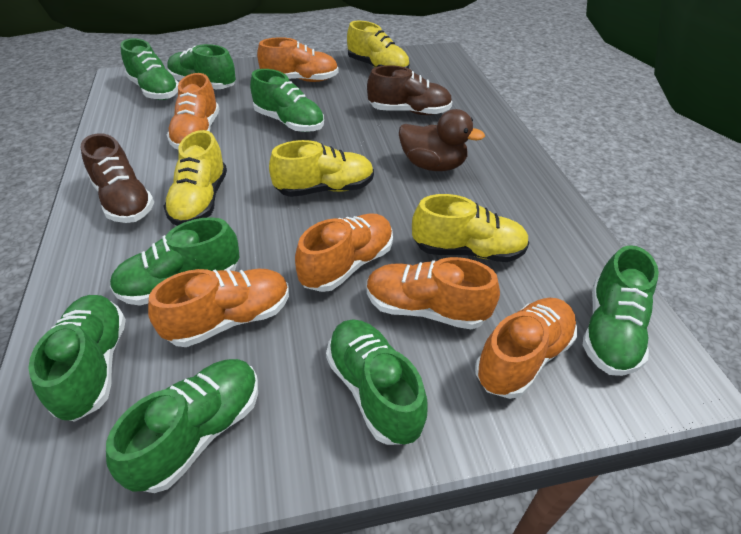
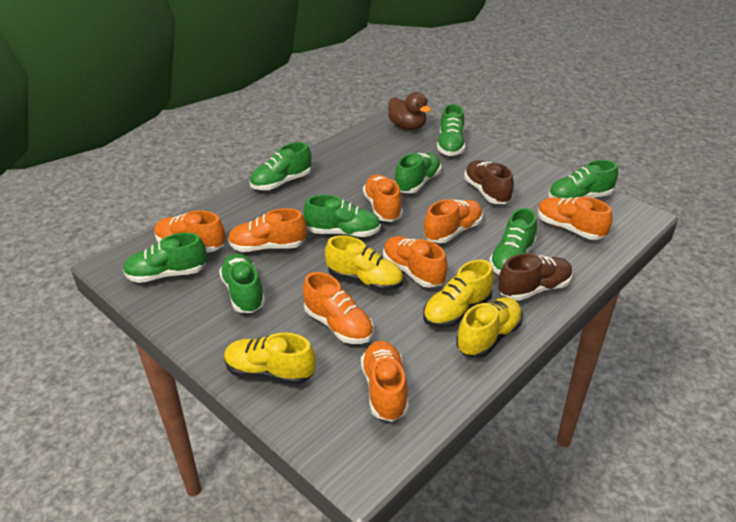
orange shoe: [148,269,289,347] [167,73,219,149] [257,37,339,82] [295,213,393,292] [367,257,500,329] [475,298,577,399] = 6 -> [154,210,226,253] [228,208,307,252] [303,272,374,344] [361,340,409,422] [363,175,403,222] [383,236,448,288] [424,199,483,243] [537,197,613,240] = 8

